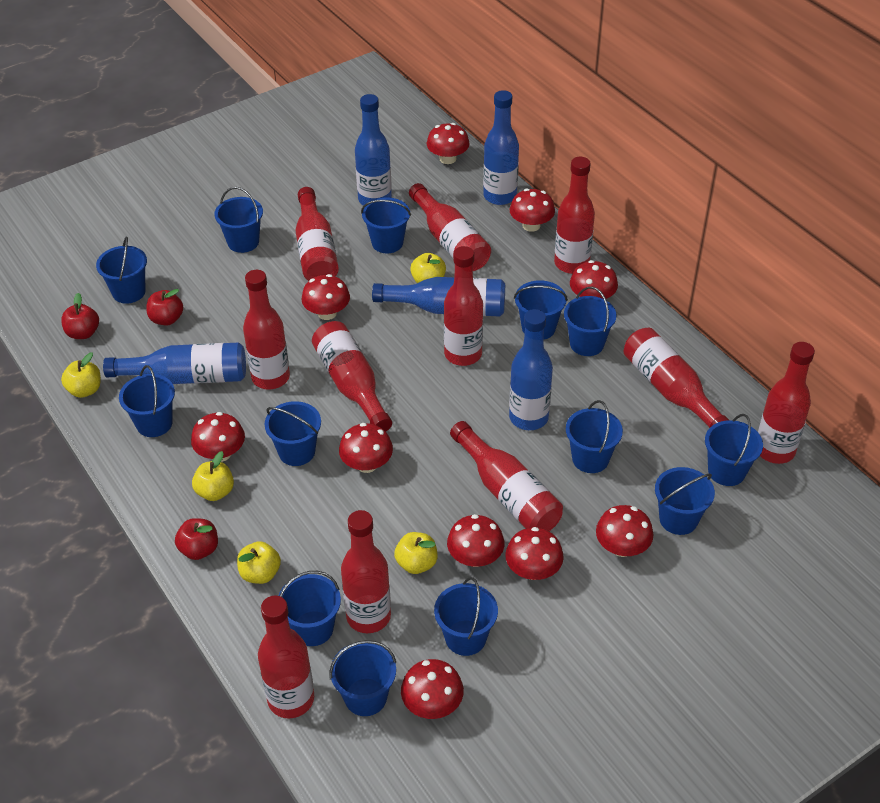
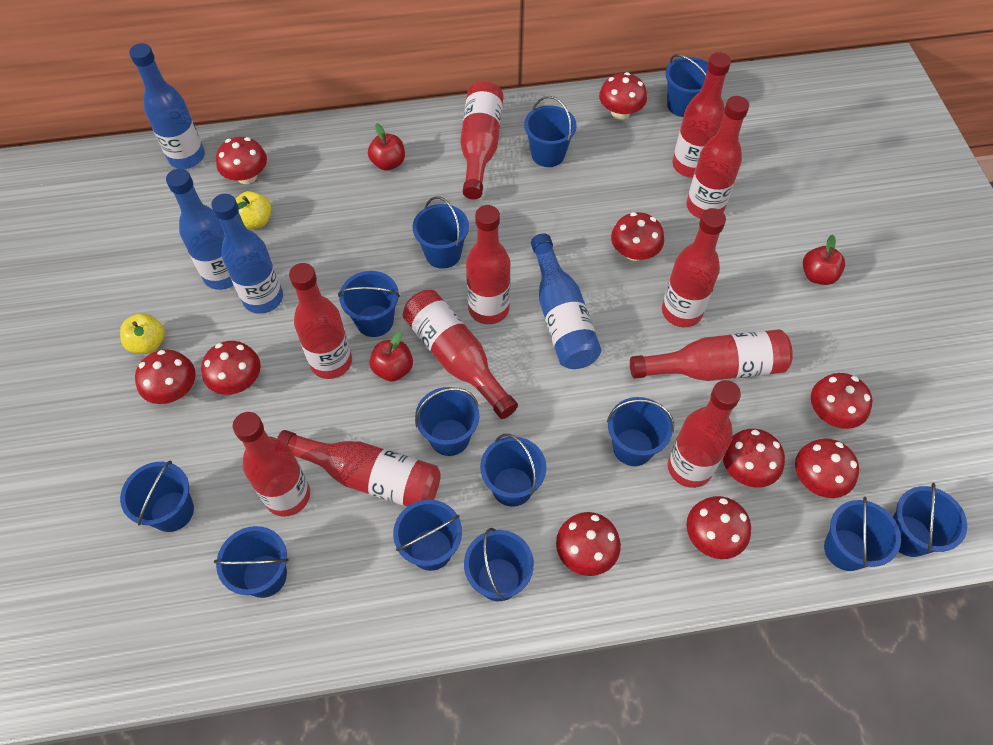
blue bottle: [103,343,246,384] [355,94,392,206] [372,277,505,317] [483,90,519,205] [509,309,553,430] = 5 -> [129,43,205,169] [166,169,234,290] [211,194,283,314] [531,234,601,369] = 4
yellow apple: [61,352,101,398] [192,451,234,501] [237,541,281,584] [394,532,438,574] [410,253,446,283] = 5 -> [120,313,165,354] [236,191,271,229] = 2

